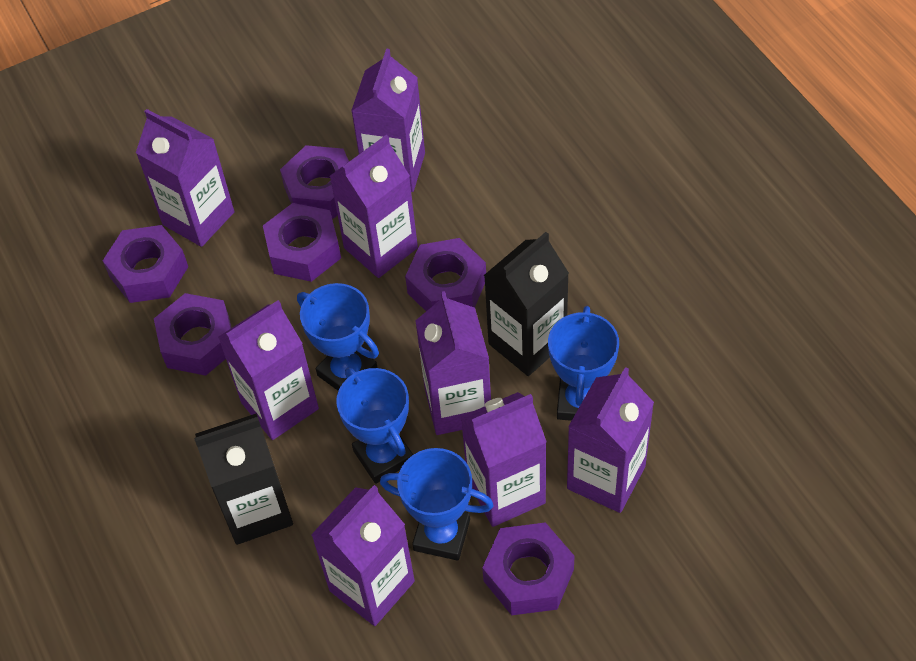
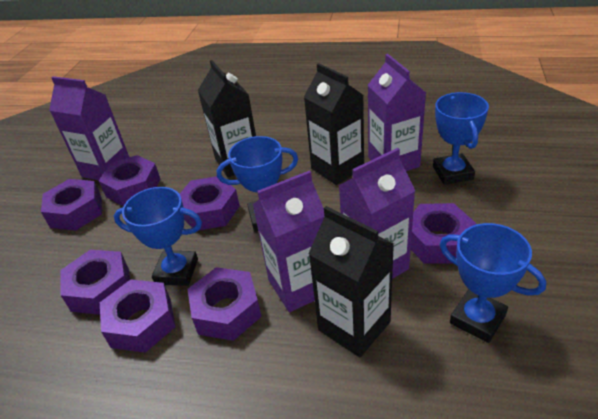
black carton: [194,413,293,545] [484,232,569,376] = 2 -> [198,60,256,177] [304,63,364,185] [308,206,394,357] = 3
purple carton: [136,109,234,247] [218,300,319,440] [311,485,415,626] [330,135,418,278] [351,49,425,192] [416,291,491,435] [461,392,546,527] [567,367,654,513] = 8 -> [49,76,129,181] [253,170,324,312] [339,148,415,279] [368,54,426,171] = 4
purple nut: [103,225,188,303] [154,293,232,376] [263,203,341,282] [280,145,349,219] [405,238,486,311] [482,522,575,615] = 6 -> [41,179,102,231] [60,250,130,315] [99,155,161,207] [100,279,176,353] [180,176,240,231] [187,267,262,341] [411,203,476,264] = 7

